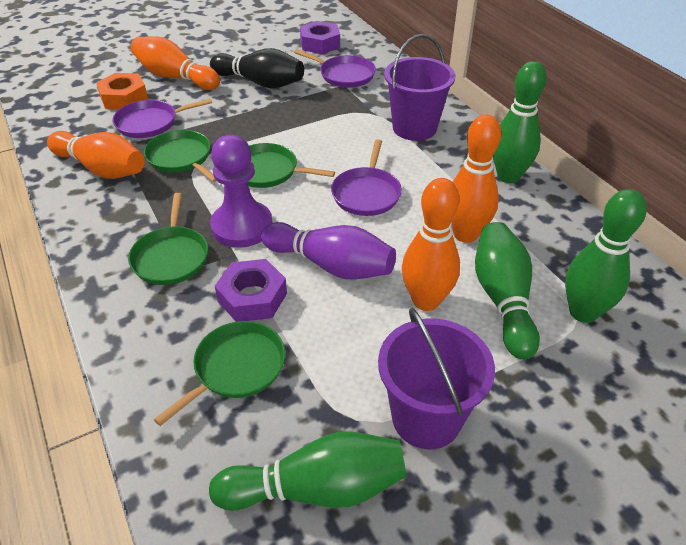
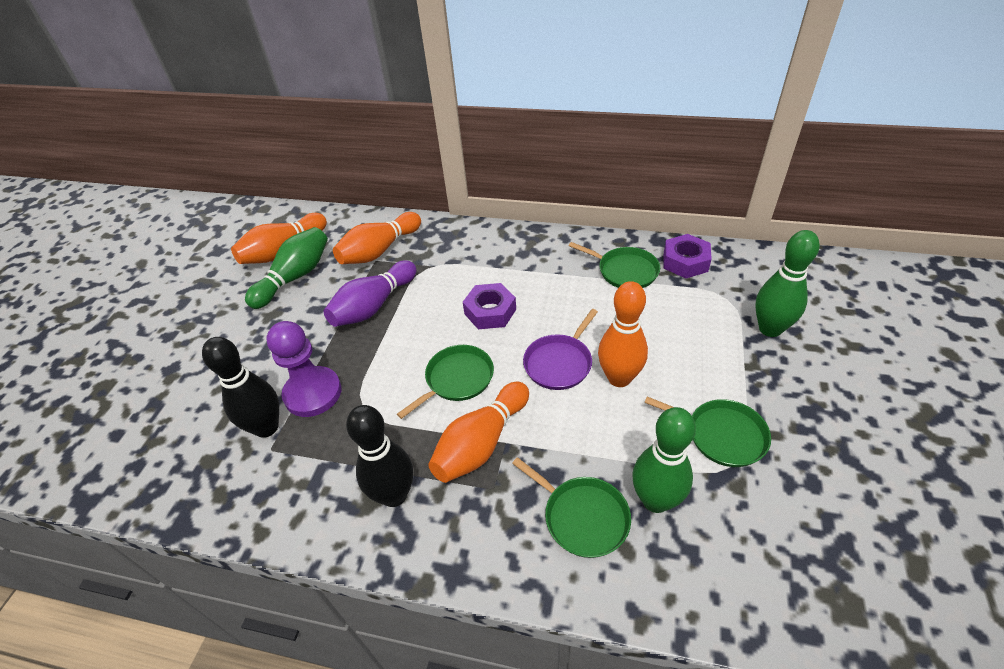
black bowling pin: [210,48,304,88] = 1 -> [202,337,279,438] [346,405,413,507] = 2
green bowling pin: [209,432,407,511] [475,222,540,359] [493,61,547,183] [565,189,647,323] = 4 -> [245,227,328,309] [632,407,696,513] [755,230,820,337] = 3
orange nut: [96,73,148,110] = 1 -> none = 0
purple bucket: [378,308,495,449] [384,34,456,141] = 2 -> none = 0
purple pan: [113,99,212,138] [294,49,376,88] [331,139,402,216] = 3 -> [523,309,598,390] = 1

